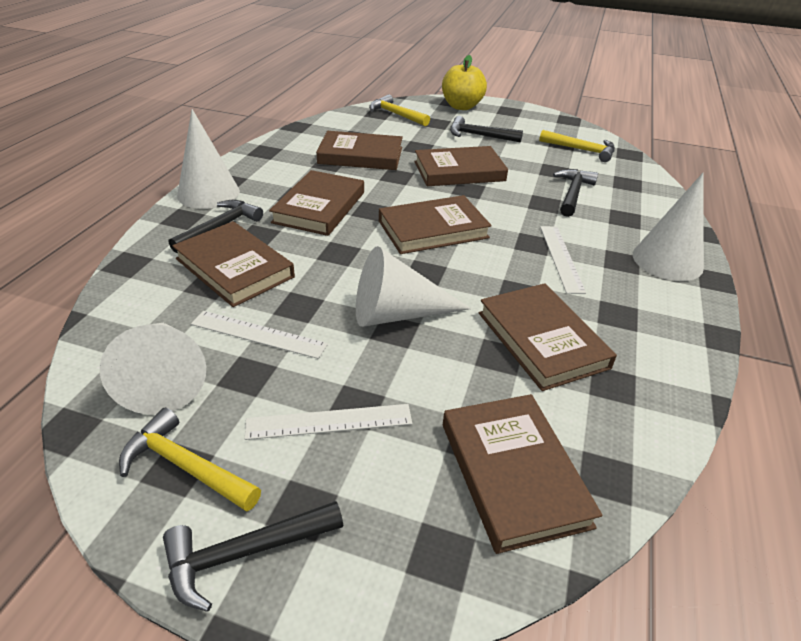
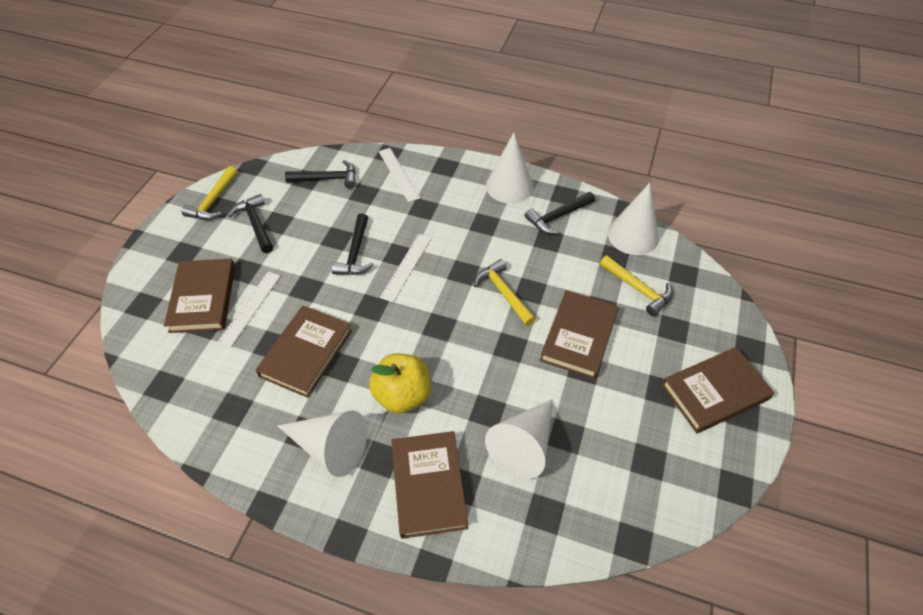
brown book: [172,221,295,307] [269,170,364,236] [316,131,403,170] [379,195,492,254] [414,146,508,186] [443,394,603,554] [479,283,617,391] = 7 -> [164,259,235,333] [255,306,352,398] [391,431,468,539] [540,290,619,379] [662,347,775,433] = 5

